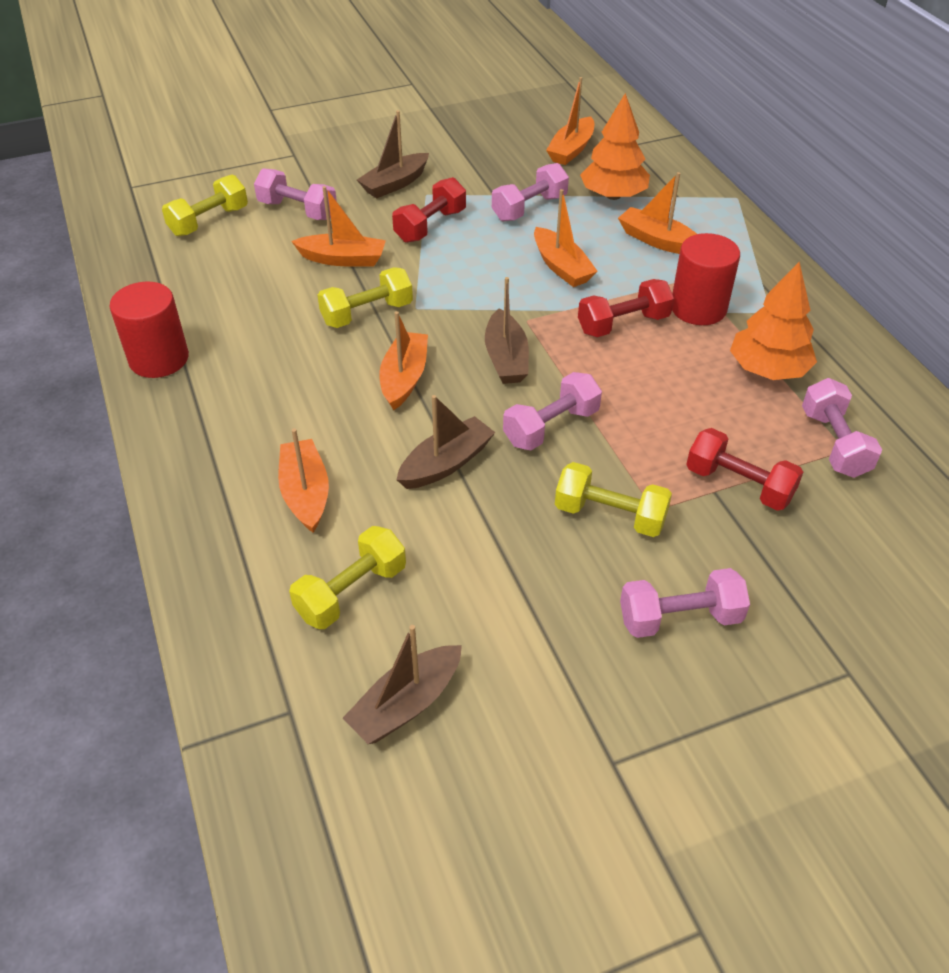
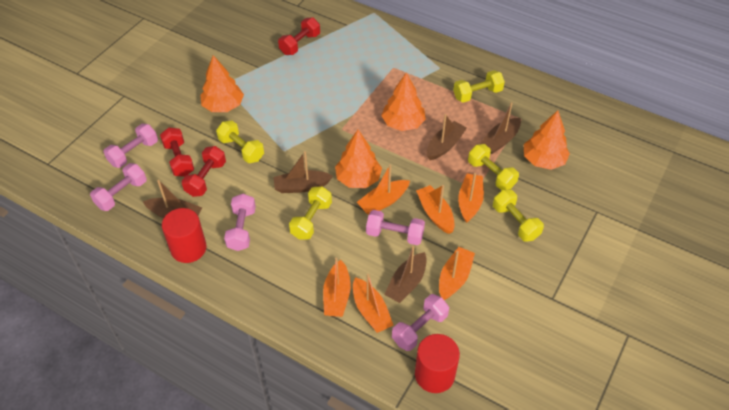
brown boat: [343,625,462,744] [357,110,429,198] [396,395,495,489] [485,277,529,384] = 4 -> [143,180,202,218] [273,151,333,193] [384,246,427,303] [427,114,467,160] [480,102,521,154] = 5
orange tree: [580,93,650,200] [730,262,817,380] = 2 -> [200,55,244,112] [335,130,382,188] [381,73,426,131] [524,110,570,170] = 4
yellow dumbbell: [162,175,248,236] [289,526,406,629] [317,267,413,328] [555,462,672,537] = 4 -> [216,121,264,163] [289,186,332,240] [453,70,505,103] [468,144,519,191] [493,190,544,242] = 5

